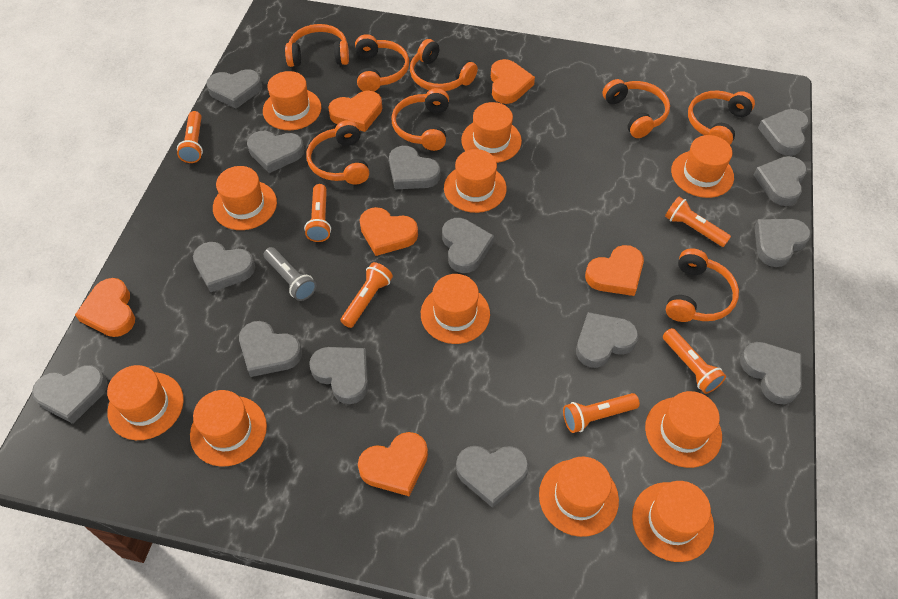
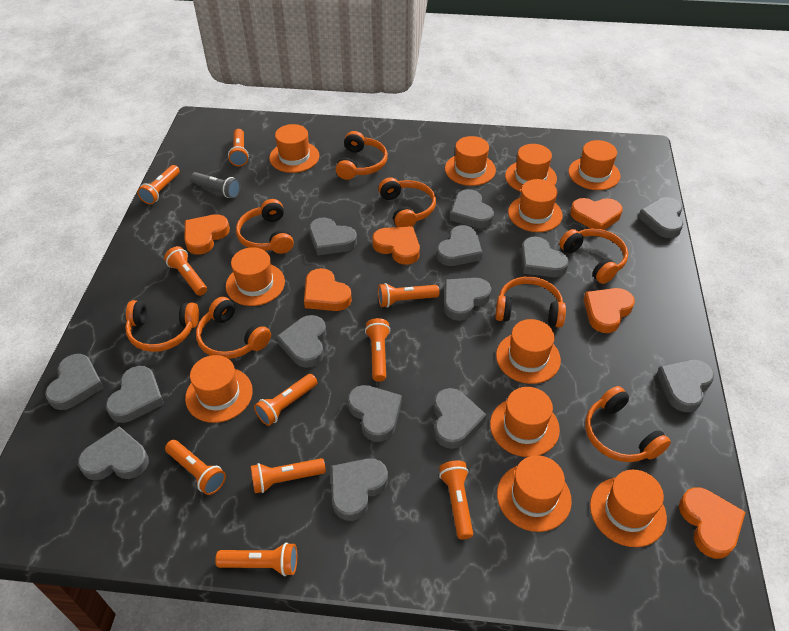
orange flashlight: [177,111,203,163] [304,184,331,242] [340,262,393,328] [563,393,640,433] [663,328,726,394] [665,197,731,247] = 6 -> [137,165,180,205] [164,246,207,296] [165,440,226,495] [215,542,297,576] [228,129,249,166] [251,458,326,493] [254,374,317,426] [365,318,390,382] [378,283,439,308] [439,460,473,539] = 10

